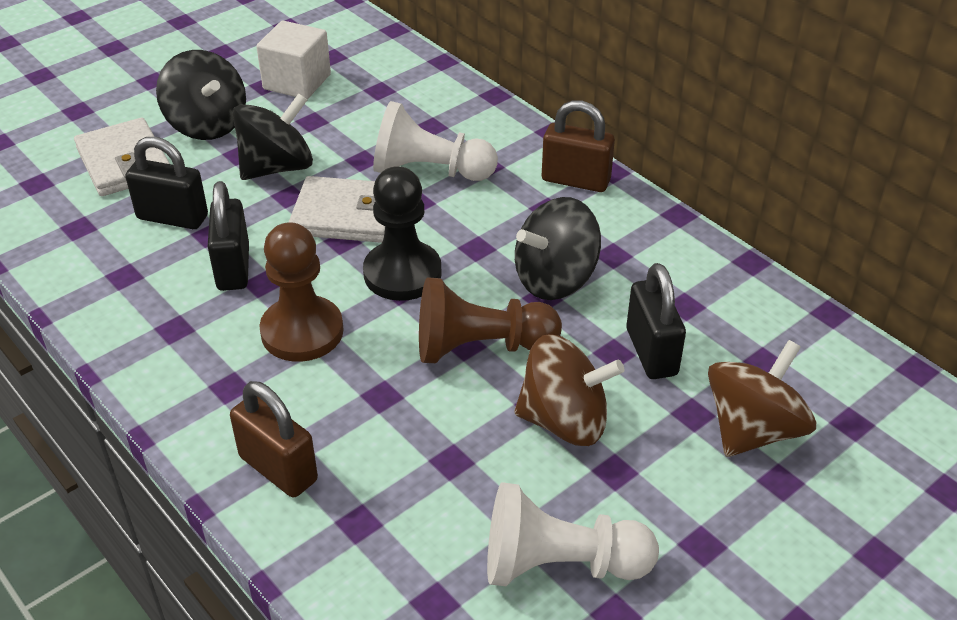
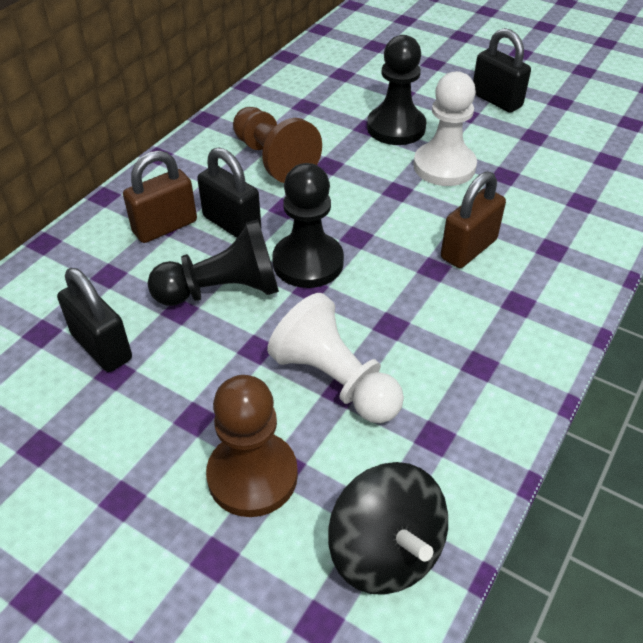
black pawn: [363,166,442,301] = 1 -> [148,219,279,306] [272,163,344,288] [367,35,426,145] = 3
black spinning top: [156,50,246,140] [233,93,313,180] [515,197,601,300] = 3 -> [328,462,448,595] = 1
brown spinning top: [514,334,624,446] [708,340,816,457] = 2 -> none = 0
white cube: [256,21,331,99] = 1 -> none = 0
white wallet: [74,118,170,196] [289,176,385,243] = 2 -> none = 0

